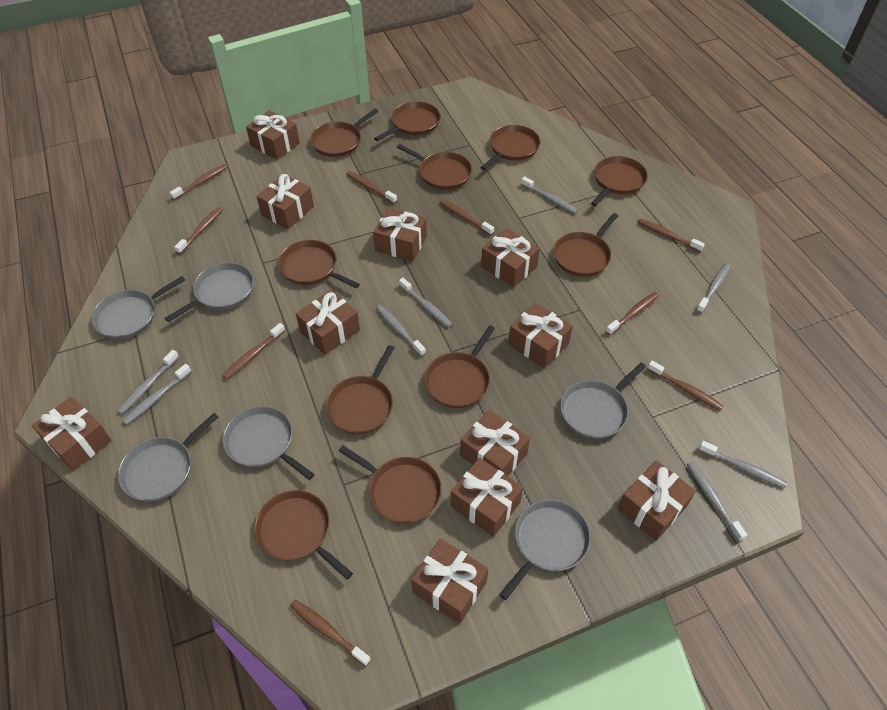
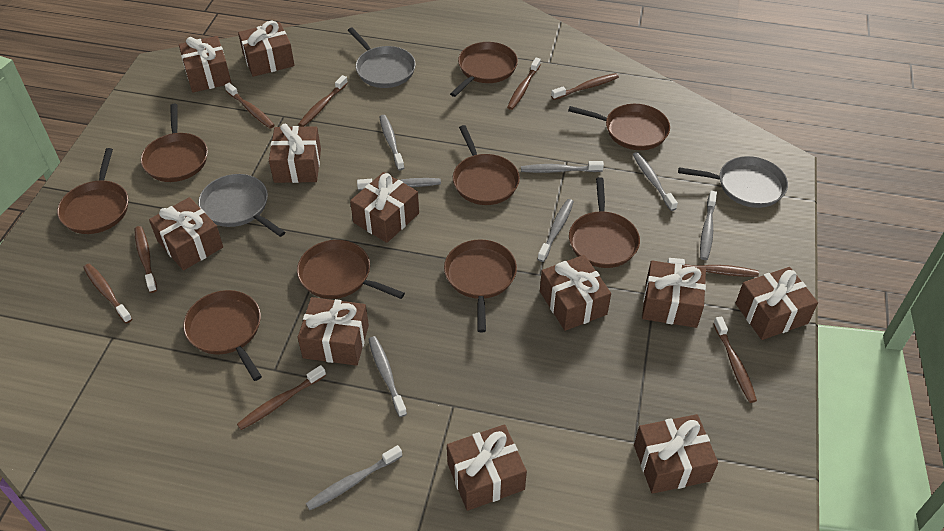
brown pan: [254,490,353,580] [278,240,360,289] [310,109,379,157] [326,345,394,434] [339,445,442,524] [374,101,441,141] [397,144,472,190] [424,325,495,408] [480,125,541,170] [553,213,618,277] [591,156,648,206] = 11 -> [57,148,128,234] [141,104,208,182] [183,290,262,381] [297,240,405,299] [444,239,517,333] [450,42,518,97] [453,125,520,205] [568,104,670,150] [569,177,640,268] = 9
grey pan: [91,276,185,339] [118,413,219,502] [165,262,254,322] [223,406,315,480] [499,500,591,600] [560,363,646,439] = 6 -> [198,174,285,237] [348,28,416,88] [678,156,788,208] = 3

